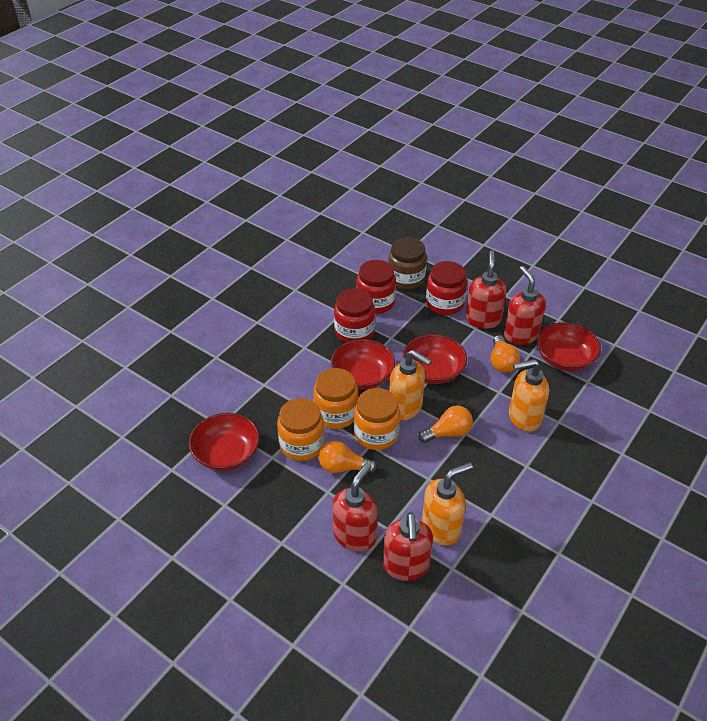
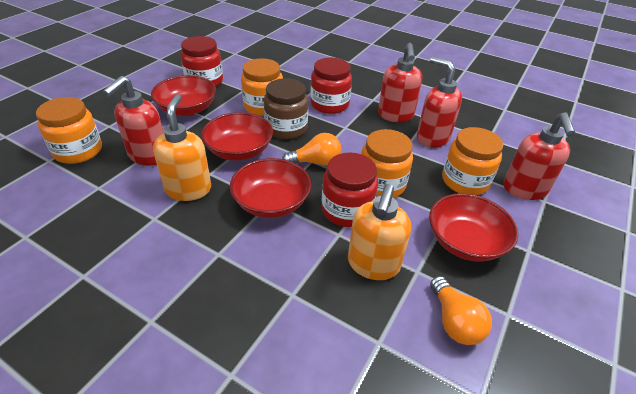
orange jar: [277,398,325,461] [313,368,359,429] [354,388,400,450] = 3 -> [36,97,102,164] [241,58,283,116] [361,129,413,198] [442,127,503,195] = 4
orange light bulb: [318,441,377,473] [419,405,473,443] [490,335,520,373] = 3 -> [282,133,341,166] [430,276,492,345] = 2
orange soap dispenser: [389,350,432,420] [422,462,473,545] [509,359,549,432] = 3 -> [153,94,211,201] [348,184,411,280] = 2

